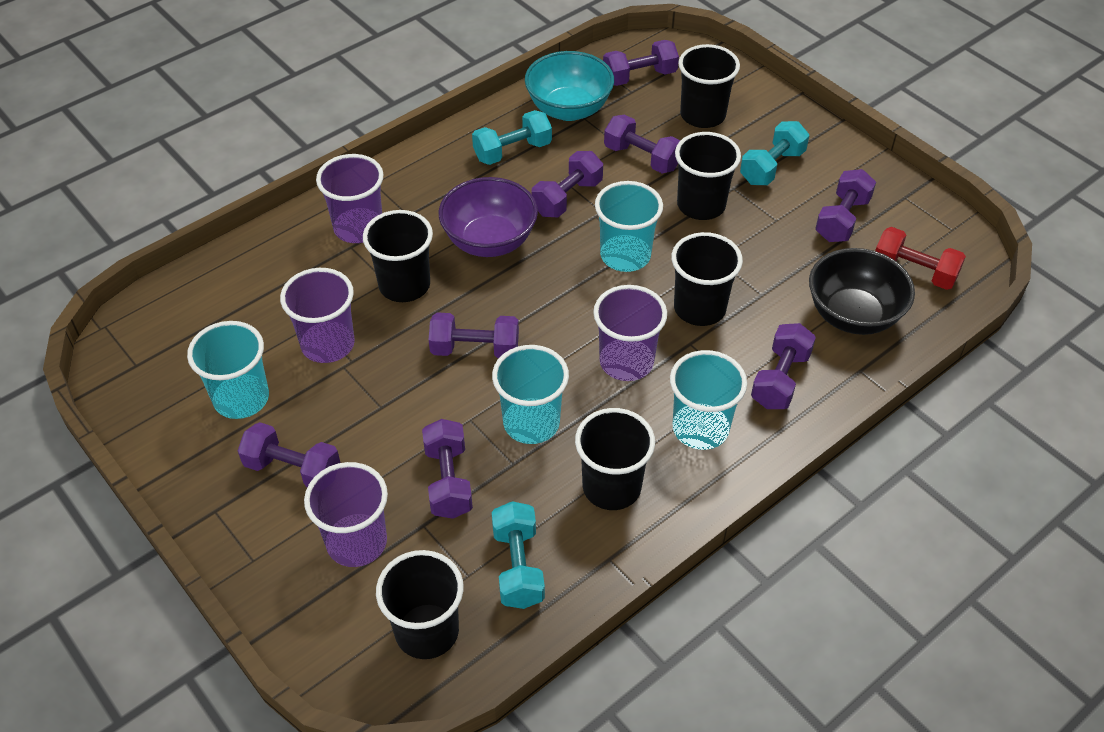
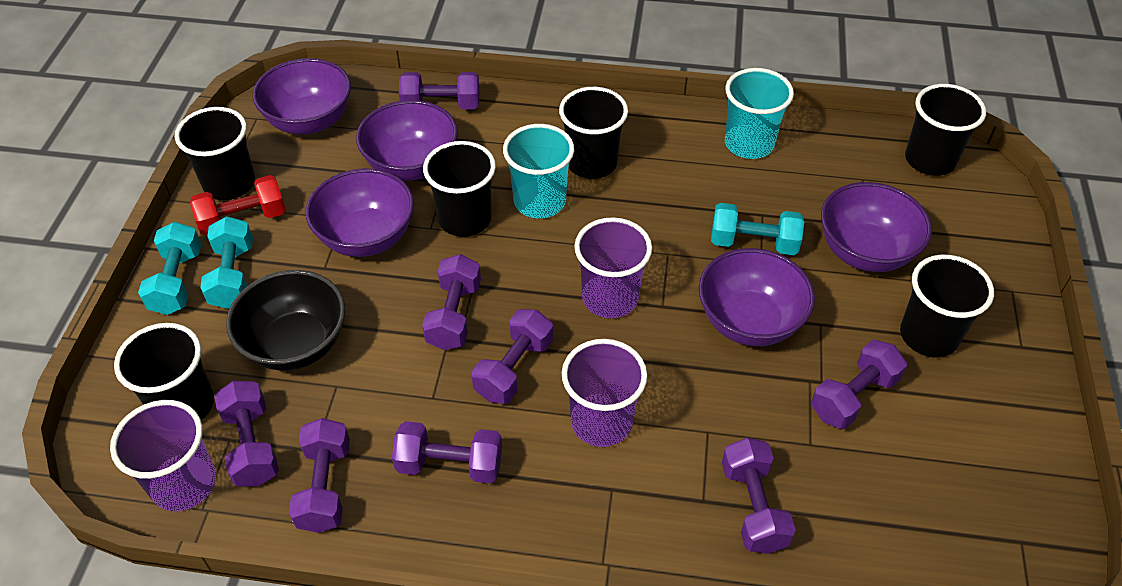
purple bowl: [439,177,538,257] = 1 -> [253,58,351,135] [305,169,414,257] [356,100,458,181] [699,248,815,346] [821,182,932,272] = 5
purple cup: [280,268,355,363] [304,462,388,567] [316,154,384,243] [593,285,667,381] = 4 -> [110,400,216,511] [562,339,648,447] [574,217,652,318] = 3
turquoise bowl: [525,51,614,121] = 1 -> none = 0
turquoise cup: [187,321,269,419] [492,345,569,444] [595,181,663,272] [670,350,747,450] = 4 -> [503,124,574,218] [725,68,794,159] = 2

